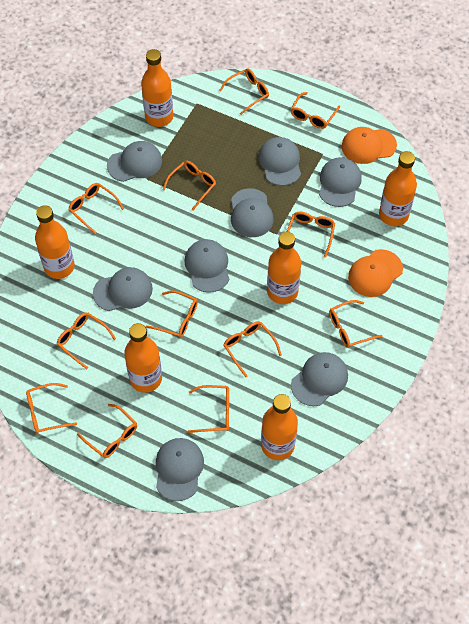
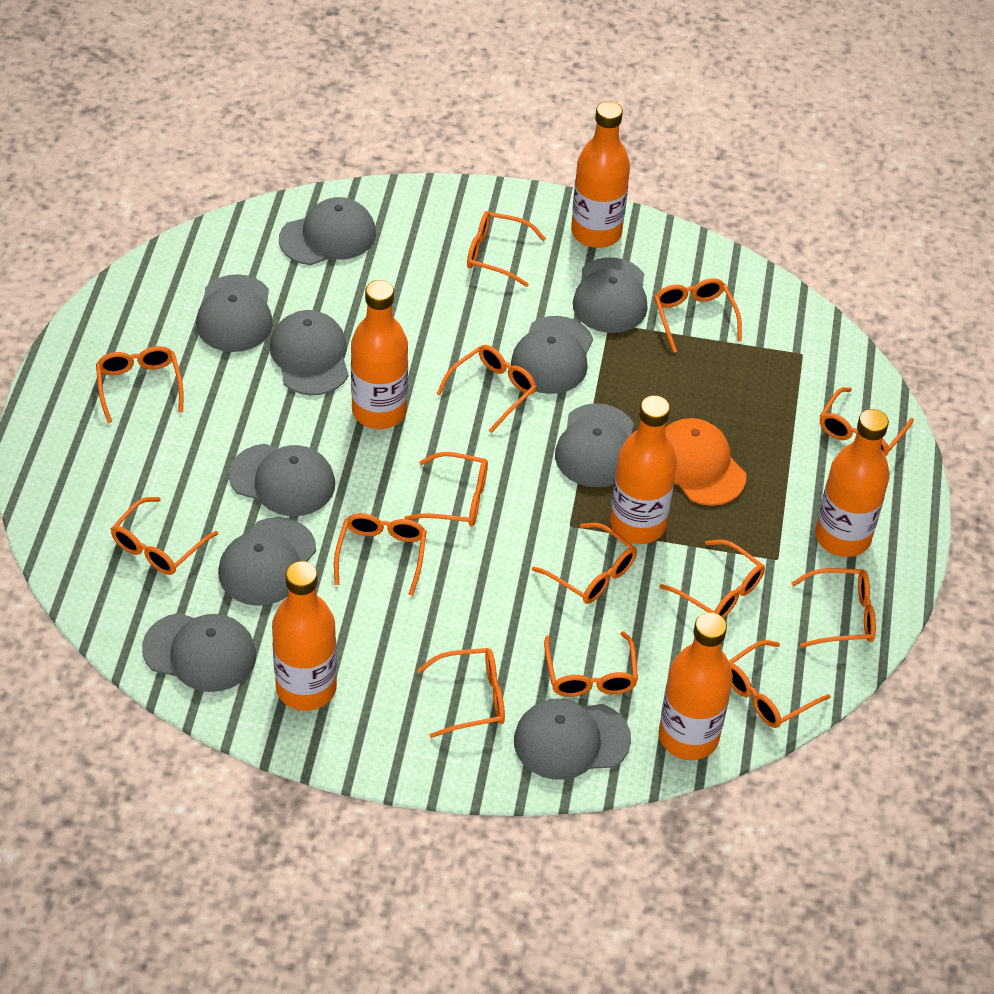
grey cap: [93,267,153,311] [107,141,162,182] [156,438,204,501] [185,239,229,293] [231,188,274,237] [258,137,301,186] [291,352,348,406] [319,157,362,207] = 8 -> [142,613,256,692] [196,274,273,352] [218,517,316,606] [229,444,335,516] [270,310,349,395] [279,197,376,265] [511,316,593,394] [514,699,631,780] [555,403,634,487] [573,258,648,333] = 10
orange cap: [342,127,397,164] [348,249,403,297] = 2 -> [665,418,746,506] = 1
orange glasses: [26,383,77,433] [57,312,116,369] [68,183,124,234] [77,404,137,458] [145,290,198,338] [162,161,216,211] [188,385,229,433] [219,69,269,115] [224,321,282,377] [287,212,335,258] [291,92,340,129] [329,300,382,348] = 12 -> [96,346,183,423] [111,497,218,575] [334,513,426,596] [404,452,488,527] [417,648,505,738] [437,345,537,433] [467,211,546,287] [532,523,637,604] [544,631,638,697] [654,278,742,353] [659,540,765,618] [729,640,831,728] [791,568,876,648] [820,387,914,456] = 14

